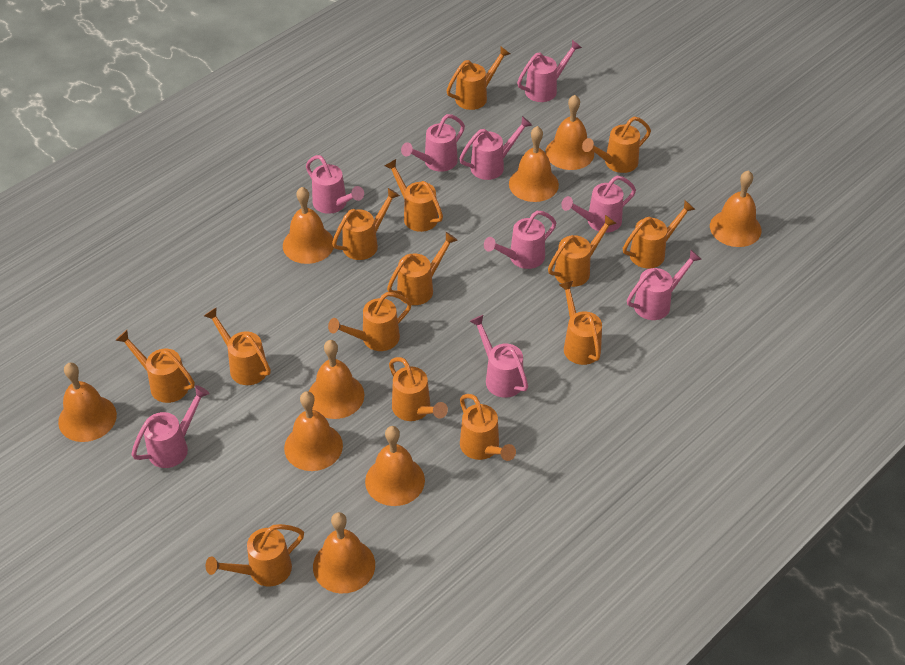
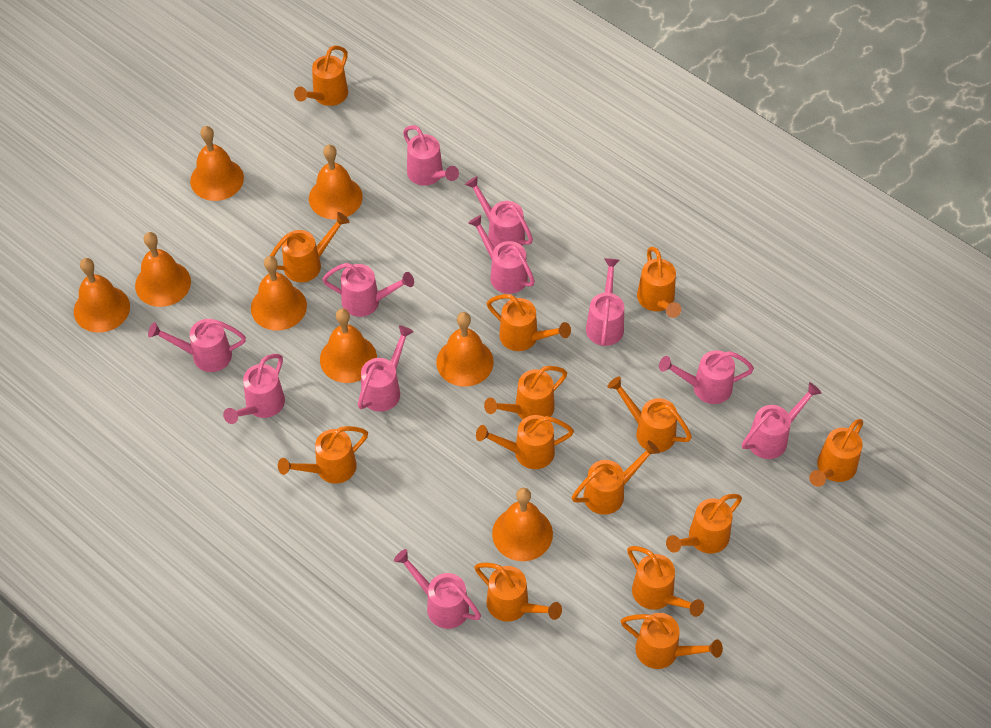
orange bell: [58,363,117,442] [283,187,334,264] [284,391,343,471] [309,340,365,419] [313,512,375,593] [365,426,425,506] [509,126,559,202] [545,95,594,170] [710,170,761,247] = 9 -> [74,258,130,333] [135,232,191,307] [190,126,244,201] [251,256,307,331] [309,144,363,219] [320,308,377,383] [436,312,494,387] [492,488,553,561] = 8
pink watering can: [131,385,210,468] [306,155,364,214] [401,114,465,172] [459,116,532,180] [469,315,528,398] [484,211,556,269] [517,40,582,102] [561,176,636,233] [627,249,702,320] = 9 -> [148,319,246,372] [223,354,285,424] [322,263,414,317] [358,325,414,412] [394,549,481,629] [403,125,459,186] [465,176,533,248] [468,215,535,294] [586,258,624,346] [659,350,754,404] [742,382,822,459] = 11

